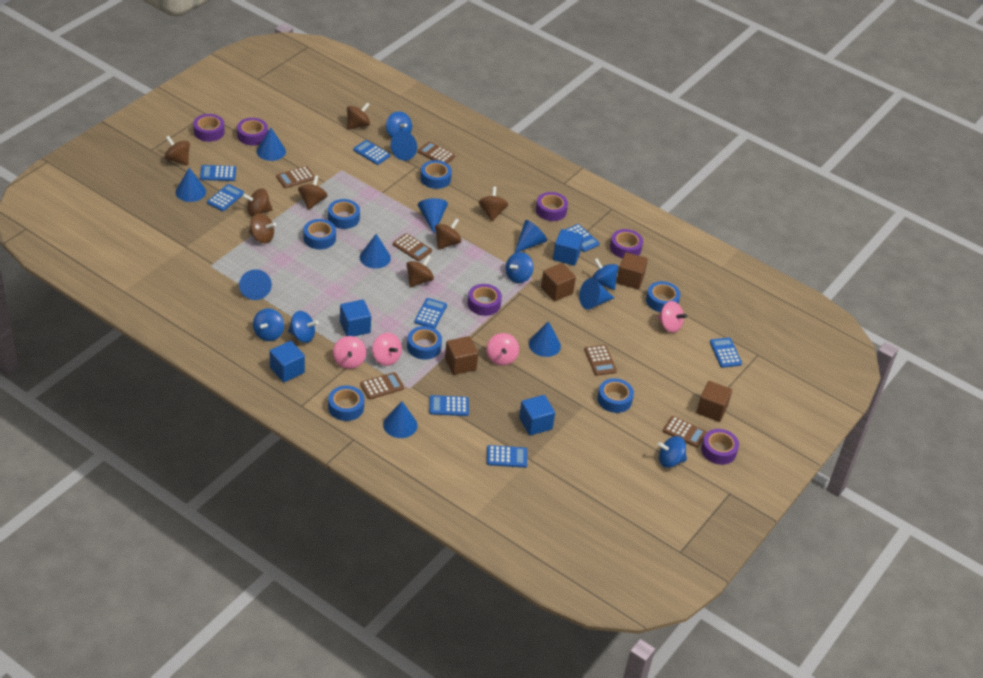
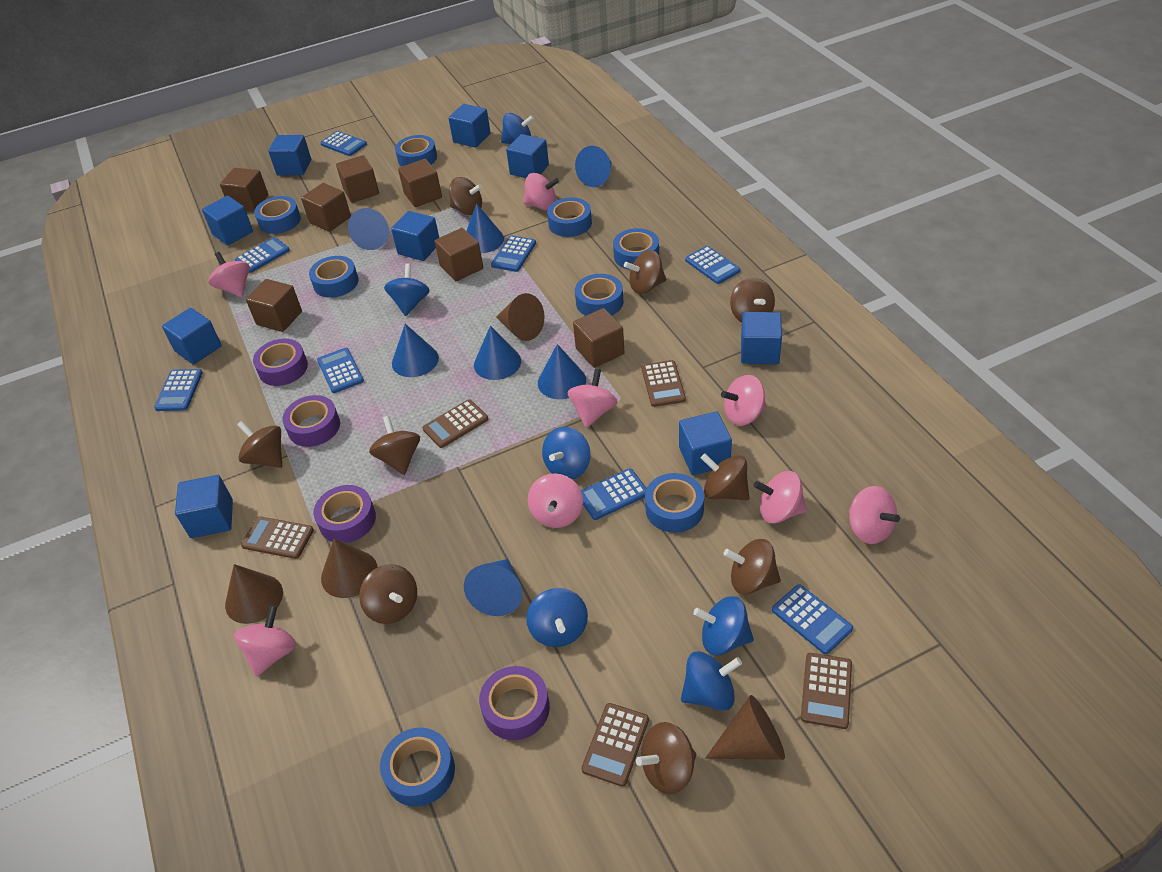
blue cone: [175,168,206,202] [239,269,272,300] [256,128,286,161] [360,234,391,269] [383,401,417,438] [391,132,417,161] [418,198,448,233] [515,220,547,253] [529,321,561,357] [579,278,614,309] = 10 -> [348,208,389,250] [392,324,439,377] [464,559,522,616] [466,204,504,253] [474,326,521,380] [538,344,586,399] [575,146,612,187] = 7
blue cube: [270,341,305,383] [340,299,371,336] [519,395,555,435] [553,229,583,266] = 4 -> [162,308,222,365] [175,475,233,538] [202,196,253,245] [268,135,311,175] [391,211,439,261] [448,104,491,148] [506,134,549,178] [679,411,732,475] [741,312,782,364] = 9
blue tape: [303,219,336,249] [328,199,360,229] [328,385,364,421] [407,326,442,360] [420,160,452,189] [597,378,634,413] [646,281,681,312] = 7 -> [254,196,301,234] [309,256,359,298] [380,728,455,807] [395,135,437,167] [547,198,592,237] [575,274,623,316] [613,228,659,270] [645,473,704,533] = 8
brown calculator: [276,166,315,188] [360,372,404,400] [393,233,432,261] [418,141,455,163] [585,345,617,376] [663,416,707,448] = 6 -> [241,516,314,559] [423,399,488,448] [581,703,649,787] [641,360,686,407] [801,653,852,729] = 5
brown cone: none = 0 -> [225,564,283,624] [321,539,378,598] [496,293,545,341] [705,695,785,760] = 4
brown cube: [445,336,478,375] [541,263,576,301] [617,252,648,289] [697,381,732,422] = 4 -> [220,168,269,212] [246,279,302,332] [301,183,351,232] [336,155,379,203] [398,159,442,207] [434,228,483,281] [573,308,625,368] = 7
brown spinning top: [165,136,190,166] [242,188,273,216] [249,213,276,243] [298,175,328,210] [347,102,370,130] [406,255,434,287] [435,218,461,250] [479,186,508,221] = 8 -> [237,421,282,468] [359,564,417,624] [369,416,420,475] [449,177,482,215] [624,250,666,294] [636,722,697,794] [701,454,749,500] [724,539,781,595] [730,278,775,323] = 9
pink spinning top: [333,336,366,369] [372,333,402,366] [486,333,519,366] [658,301,687,333] = 4 -> [209,252,250,297] [234,605,296,677] [523,173,559,210] [528,473,583,528] [567,368,618,428] [721,375,766,426] [753,471,807,524] [849,486,900,544] = 8
purple tape: [193,114,225,142] [237,118,268,146] [468,284,502,316] [536,192,568,221] [610,229,643,258] [701,429,739,465] = 6 -> [253,339,308,386] [283,395,340,447] [313,485,376,543] [479,666,550,740] = 4

